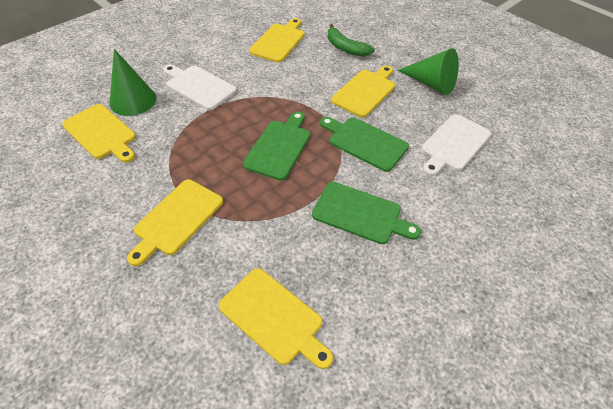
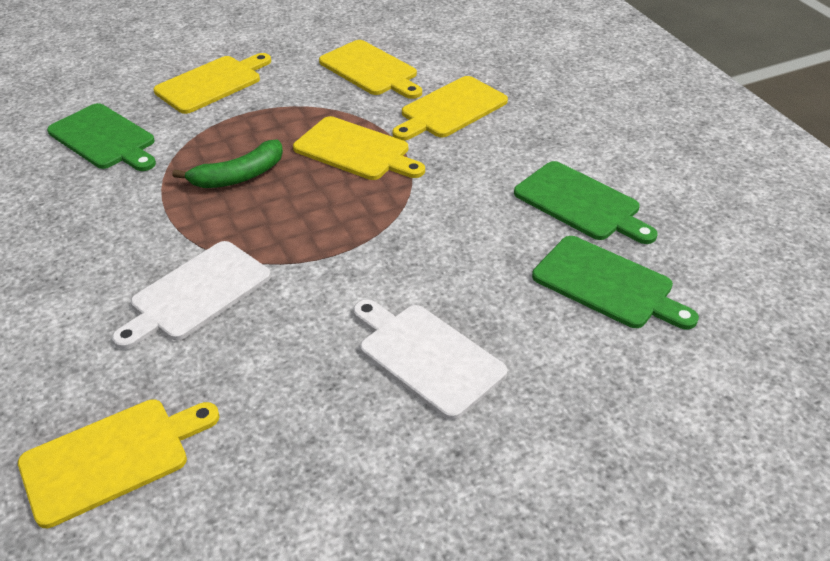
green cone: [110,49,156,116] [398,48,459,95] = 2 -> none = 0

